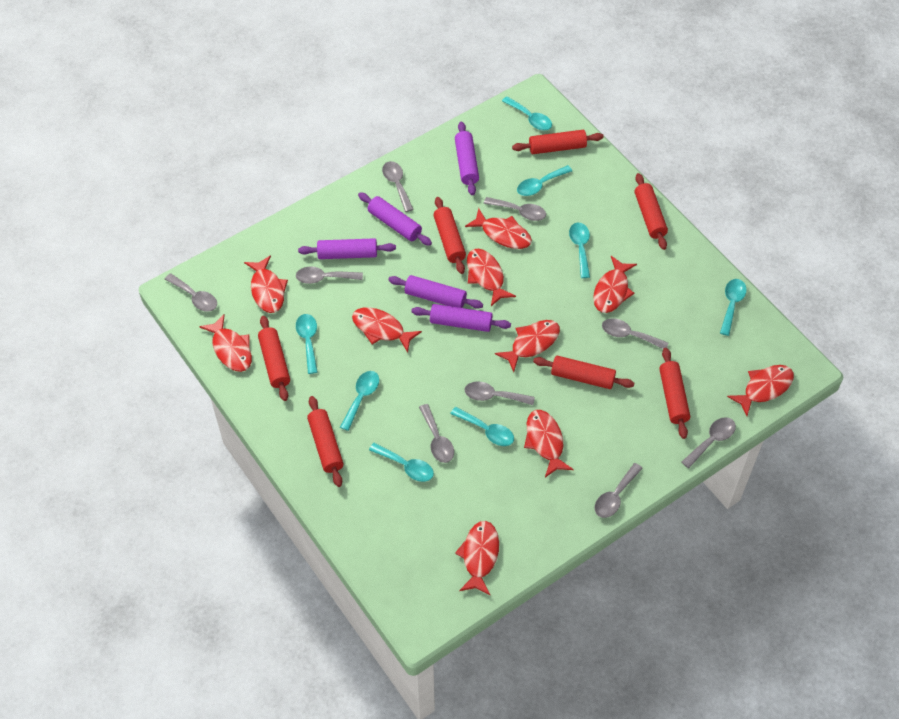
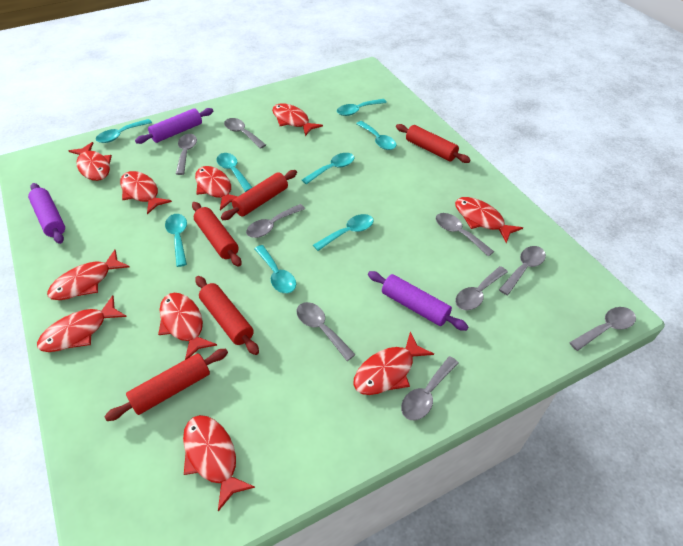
purple rolling pin: [298,238,396,259] [358,192,432,246] [388,275,483,309] [411,304,511,332] [455,122,479,195] = 5 -> [28,183,65,244] [135,108,213,144] [368,271,468,331] = 3
red rolling pin: [258,316,290,401] [307,396,344,487] [433,197,466,274] [512,130,604,154] [533,356,634,389] [635,173,668,250] [659,348,690,439] = 7 -> [104,349,228,421] [192,202,242,267] [195,276,259,355] [221,170,297,220] [396,124,471,163] = 5

